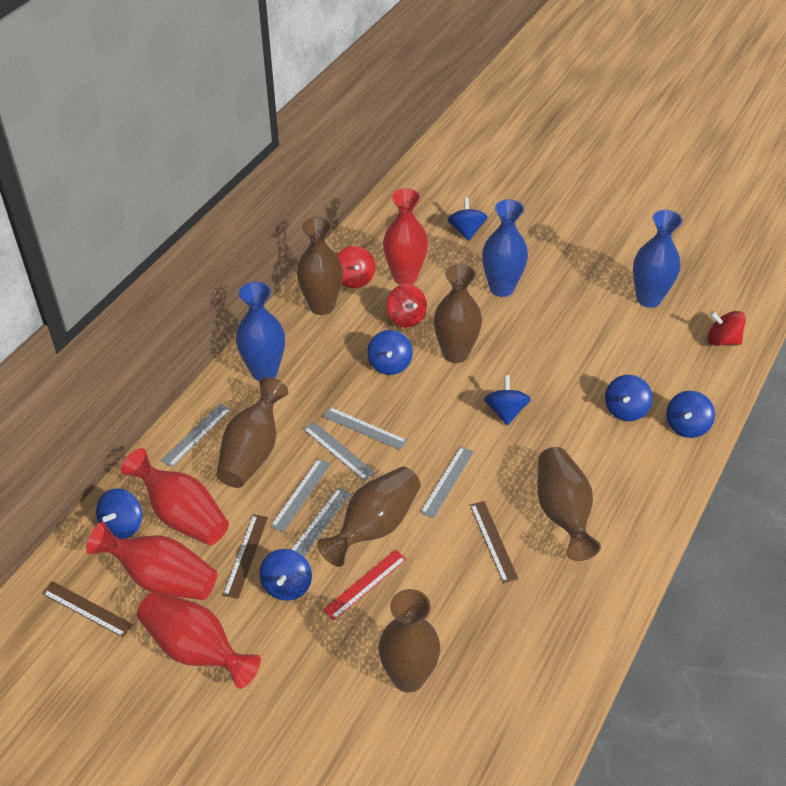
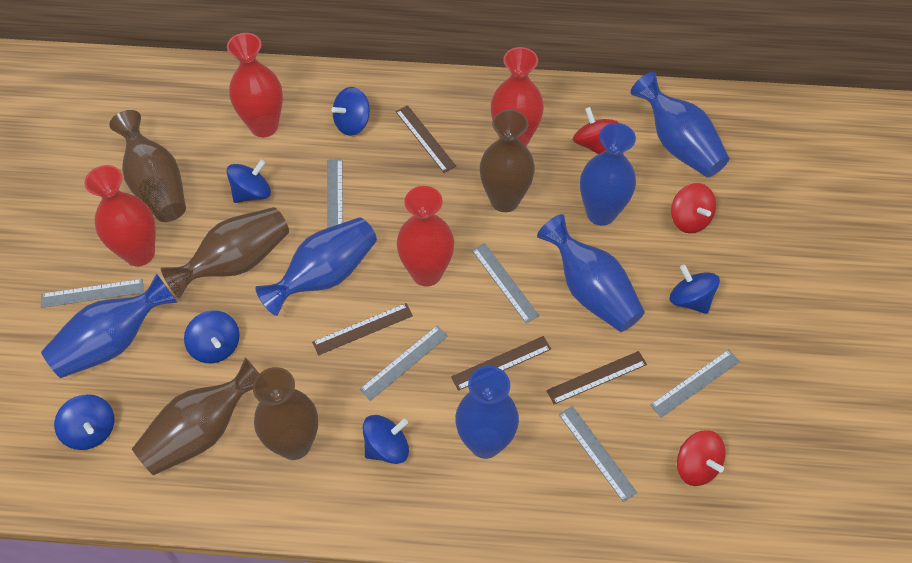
blue spinning top: [96,489,142,539] [259,549,312,601] [367,330,413,375] [447,197,488,241] [484,375,531,426] [605,375,653,421] [666,391,715,438] = 7 -> [54,394,114,450] [184,310,240,363] [226,160,271,203] [331,87,370,136] [363,415,409,464] [670,264,720,314] = 6
blue vase: [236,282,285,381] [482,199,528,297] [633,210,683,308] = 3 -> [41,273,177,378] [255,217,377,316] [455,366,519,459] [537,214,645,332] [580,123,636,226] [630,72,730,178] = 6
brown ruler: [42,581,133,637] [223,514,268,599] [470,501,518,583] = 3 -> [312,303,413,355] [395,105,456,173] [451,336,551,391] [546,351,647,404] = 4
brown vase: [216,377,288,488] [297,217,343,315] [317,467,421,567] [379,589,440,692] [434,264,482,363] [537,447,601,561] = 6 -> [109,110,186,222] [132,358,259,475] [161,207,289,298] [253,367,318,460] [480,109,535,212] = 5
red ruler: [323,550,406,620] = 1 -> none = 0

